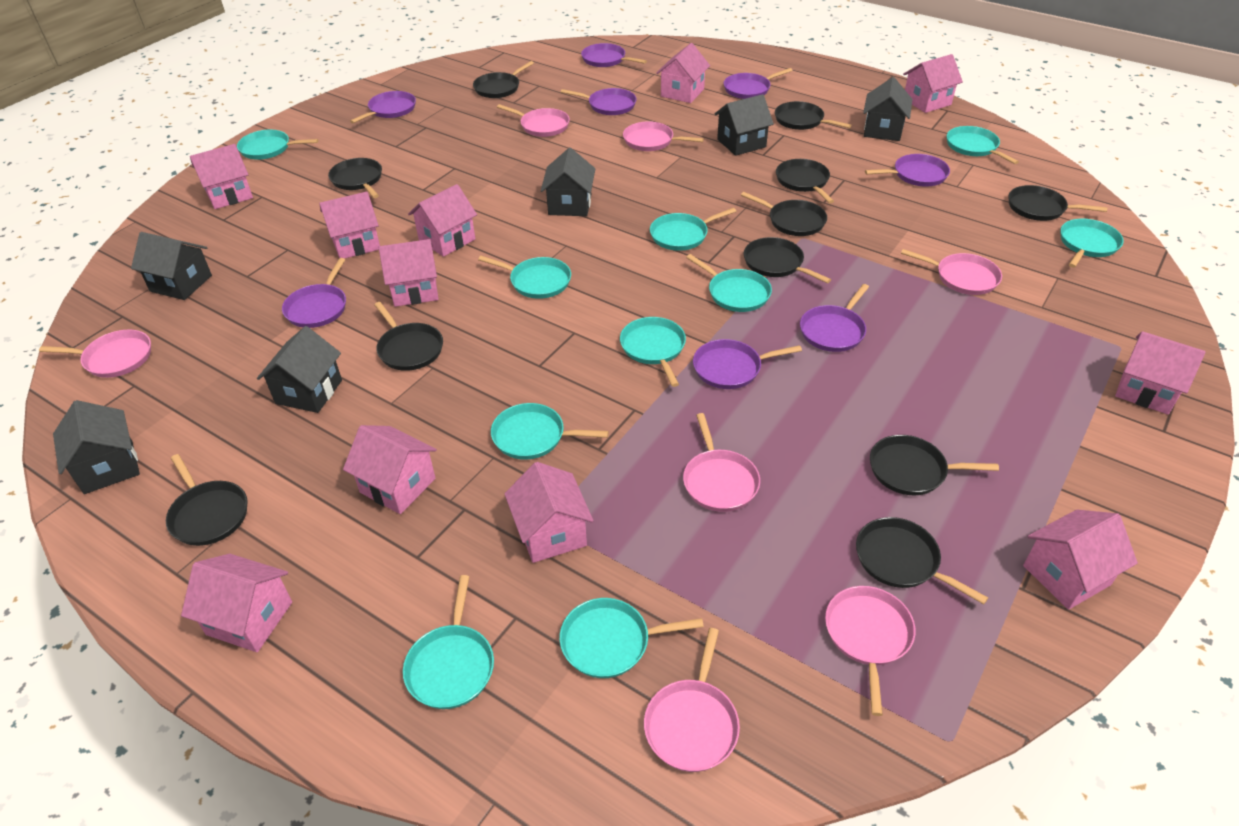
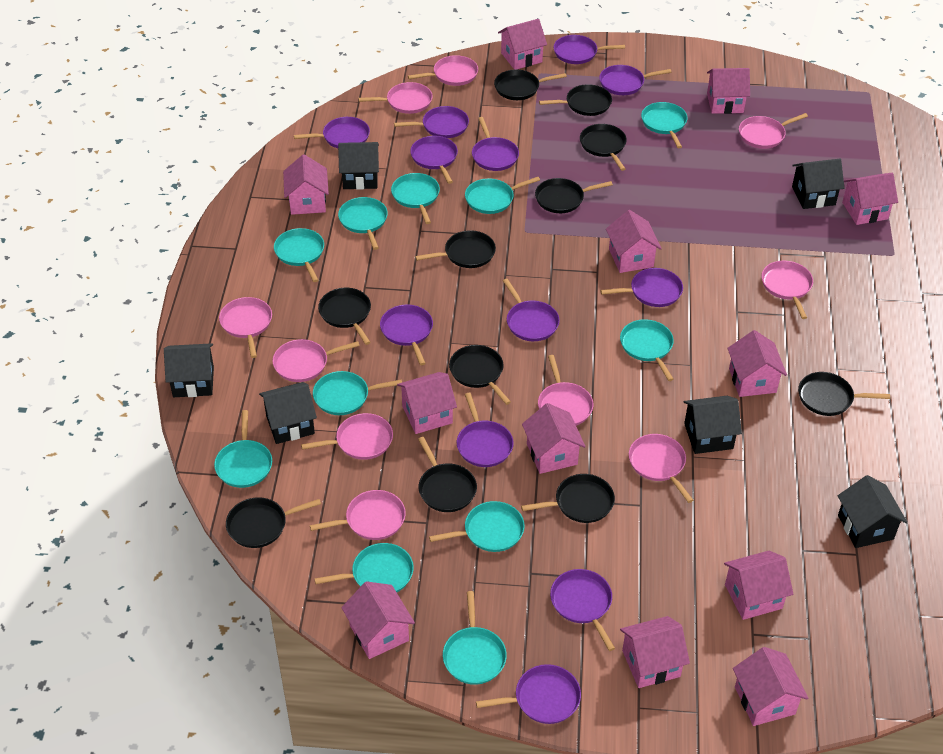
pink house: [181,554,292,652] [190,144,253,209] [319,192,380,259] [343,425,437,514] [379,239,438,307] [408,184,477,257] [504,462,594,563] [656,43,710,103] [903,54,963,113] [1023,510,1138,610] [1115,331,1206,415] = 11 -> [283,154,329,215] [341,581,415,659] [397,372,457,434] [498,19,547,70] [522,403,586,474] [606,210,662,273] [620,616,690,688] [707,68,750,114] [724,551,793,620] [727,330,787,397] [733,647,808,726] [842,173,898,225] = 12
pink pan: [39,329,151,378] [497,104,570,137] [623,121,704,151] [644,628,740,772] [683,413,760,512] [825,586,915,716] [901,249,1002,295] = 7 -> [219,297,272,358] [273,339,359,382] [301,413,393,460] [310,490,406,540] [358,82,433,114] [408,55,478,86] [538,355,593,426] [629,434,693,503] [739,113,808,149] [762,261,813,319] = 10
purple pan: [282,258,346,328] [350,91,416,123] [561,88,636,115] [581,43,647,67] [693,339,802,389] [724,68,793,99] [800,284,869,352] [865,154,950,187] = 8 -> [294,117,370,148] [380,305,433,365] [394,106,469,138] [410,136,458,184] [457,393,514,467] [472,117,519,171] [476,664,581,724] [503,279,560,341] [550,569,615,651] [553,35,625,64] [599,65,671,95] [600,268,683,307] = 12
turquoise pan: [237,130,319,160] [403,575,494,709] [478,256,571,299] [491,403,609,460] [559,598,704,678] [620,317,686,387] [650,208,736,251] [686,254,772,312] [947,126,1019,164] [1060,219,1124,268] = 10 -> [214,410,272,488] [274,228,324,282] [313,371,402,415] [314,543,414,592] [338,197,388,250] [391,173,440,224] [429,501,525,552] [443,591,507,685] [465,177,540,214] [620,319,674,381] [641,102,688,148] = 11

